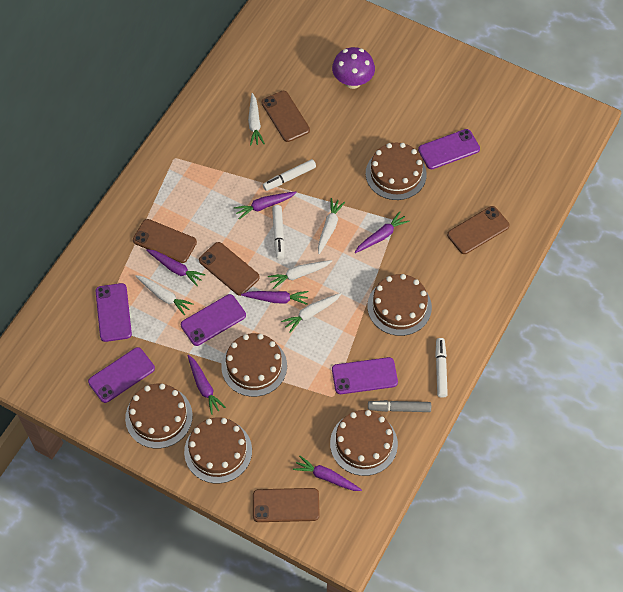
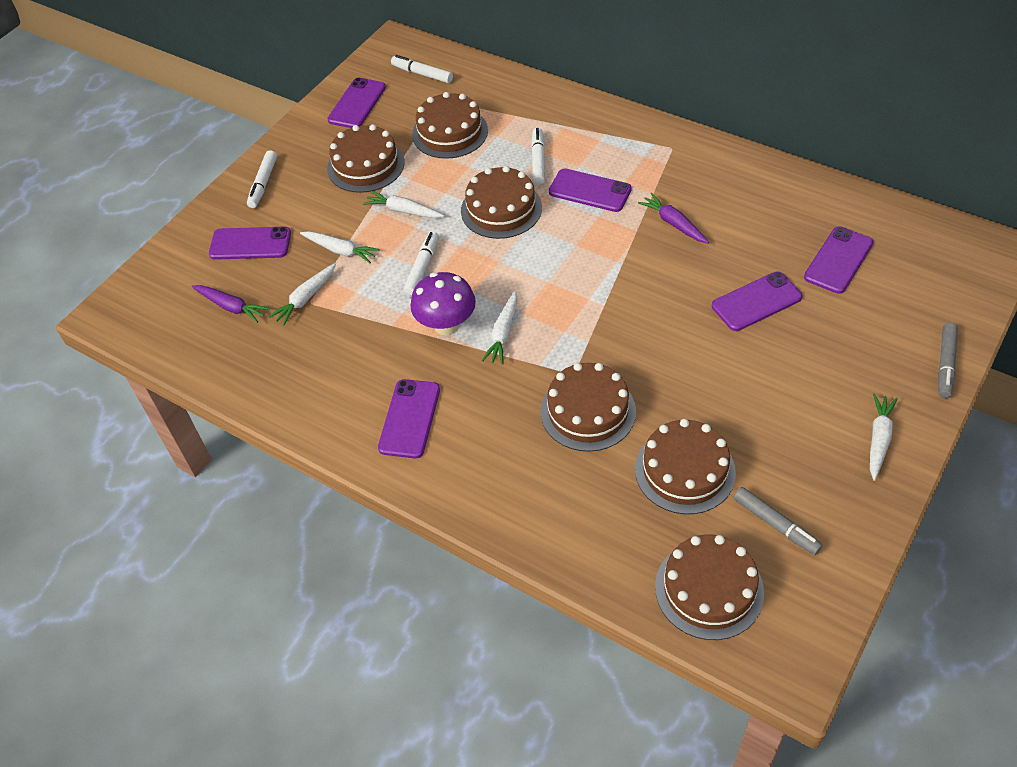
brown phone: [133,219,197,263] [199,242,260,296] [253,488,320,522] [261,91,310,142] [447,206,510,254] = 5 -> none = 0
grey marker: [368,400,431,412] = 1 -> [734,487,823,555] [938,323,958,399] = 2
purple carrot: [146,249,206,286] [187,355,226,415] [234,191,297,219] [241,291,309,305] [293,455,362,491] [355,211,410,253] = 6 -> [191,285,269,323] [638,193,709,243] = 2
purple phone: [88,347,155,403] [96,283,132,342] [181,294,246,346] [332,357,398,394] [418,129,480,169] = 5 -> [209,227,291,260] [327,77,386,128] [378,379,440,458] [549,168,632,212] [712,271,803,331] [804,226,874,294] = 6
white marker: [263,159,316,191] [272,205,285,260] [435,338,448,398] = 3 -> [247,150,277,208] [391,55,453,83] [403,231,439,296] [531,128,545,185] = 4

